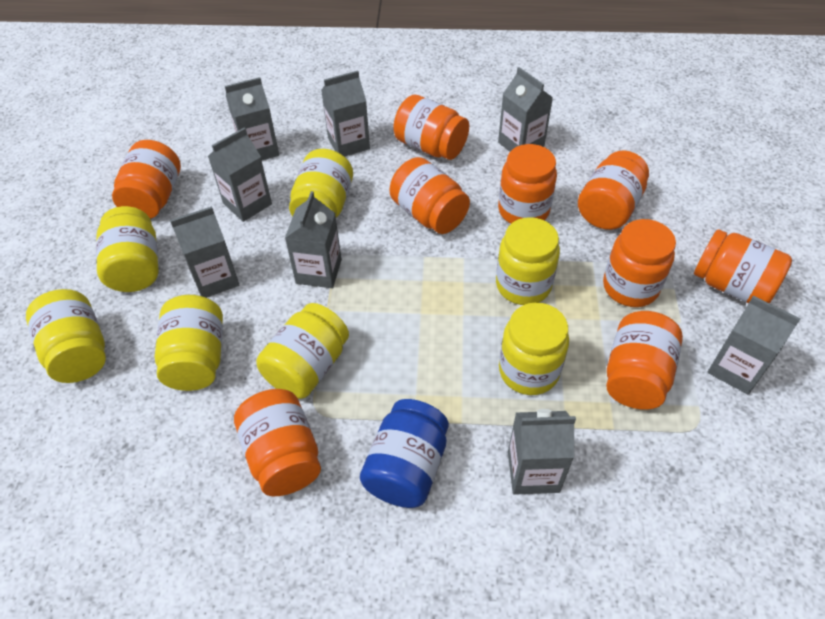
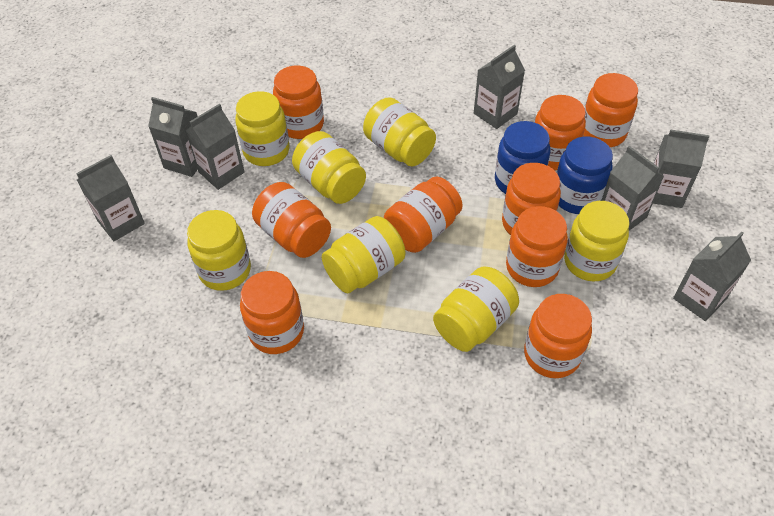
blue jar: [360,399,449,508] = 1 -> [495,121,550,194] [557,137,613,214] = 2
grey carton: [170,206,239,298] [208,128,272,222] [225,77,279,160] [285,191,342,288] [321,70,370,157] [498,67,553,152] [508,409,576,495] [707,296,801,394] = 8 -> [76,155,145,241] [148,97,198,177] [186,104,245,190] [474,45,525,129] [601,146,664,231] [653,130,709,208] [673,231,751,321] = 7

